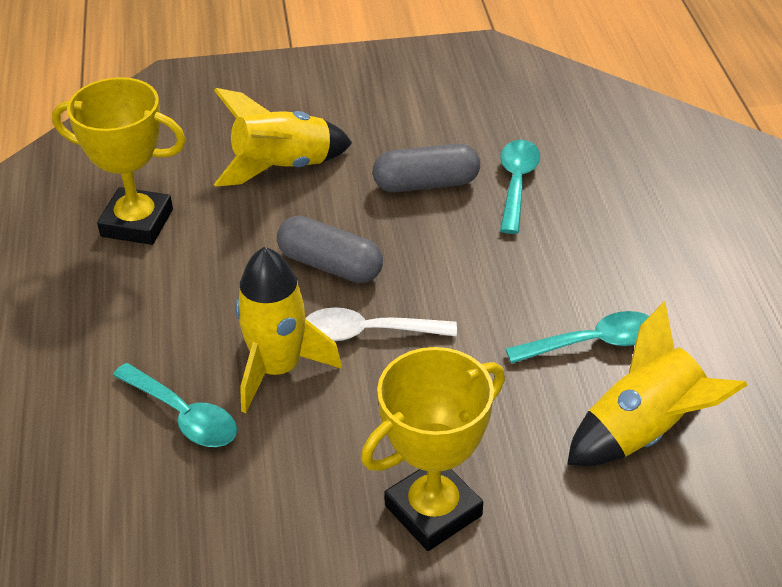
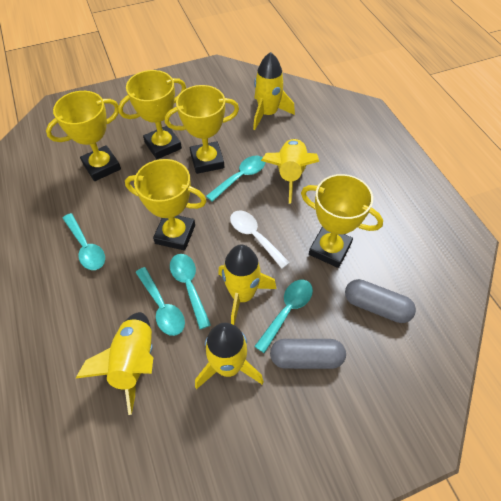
turquoise spoon: [113,363,237,447] [500,140,540,234] [506,311,649,364] = 3 -> [63,213,105,270] [136,267,185,336] [170,254,211,329] [206,155,265,202] [254,280,313,353] = 5
yellow rocket: [214,88,352,187] [235,247,342,413] [567,301,747,466] = 3 -> [76,312,153,415] [195,323,264,389] [218,245,277,325] [253,52,295,130] [261,139,319,203] = 5
yellow trophy: [52,77,186,245] [361,347,505,551] = 2 -> [46,91,121,181] [118,70,186,159] [125,159,206,251] [165,85,239,174] [301,174,383,268] = 5

